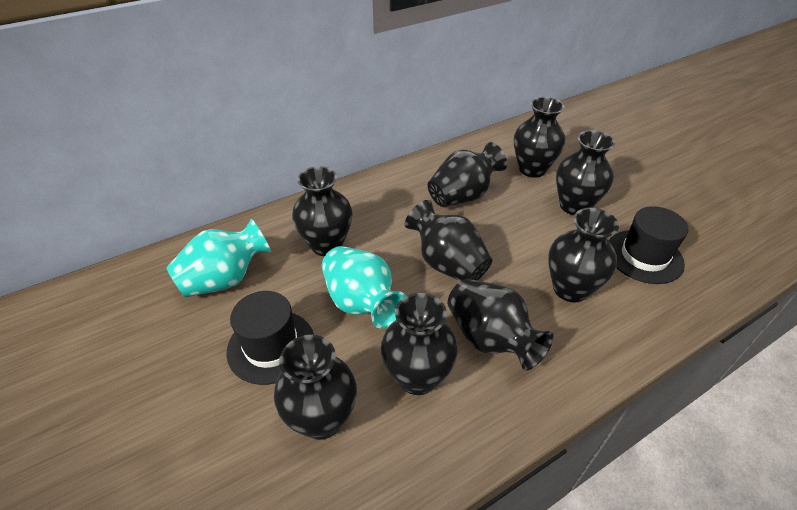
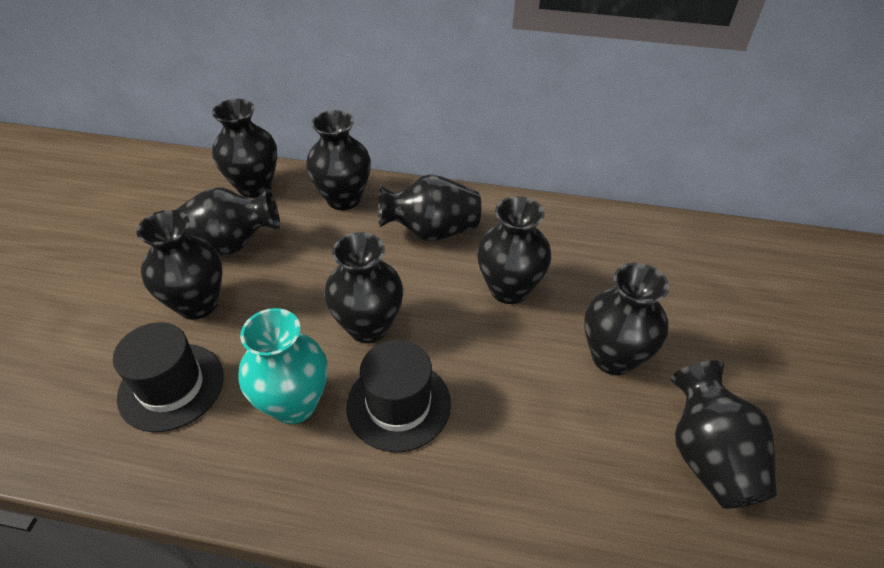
turquoise vase: [166,219,271,297] [322,246,406,329] = 2 -> [239,308,328,424] = 1

